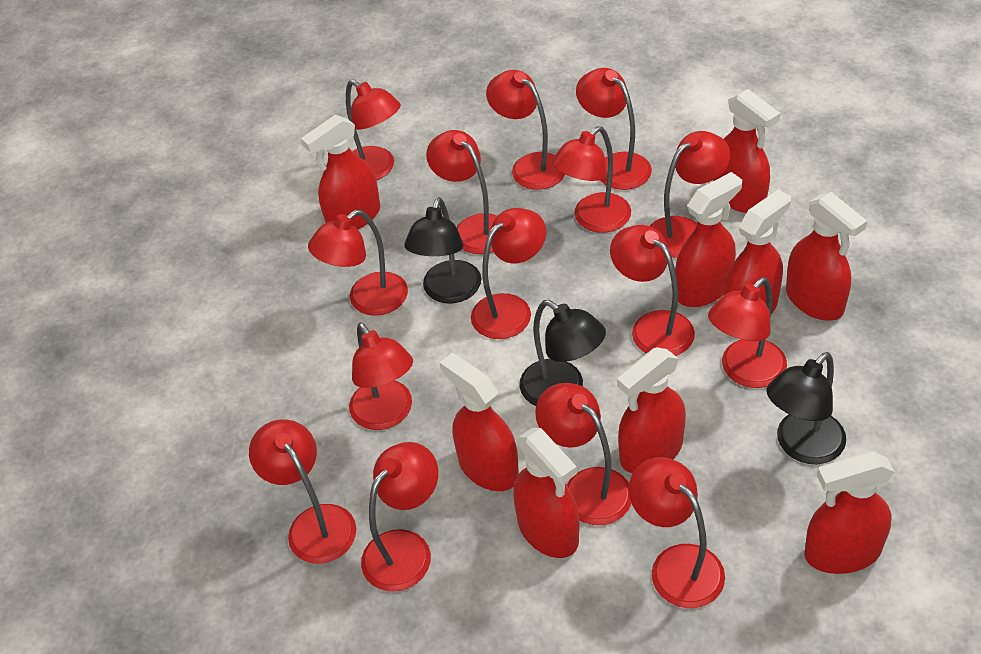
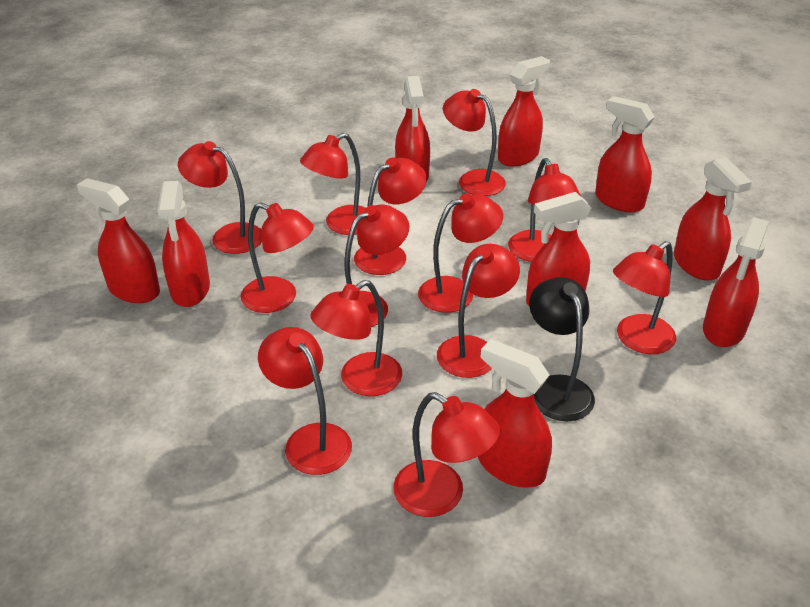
black lamp: [404,197,481,303] [519,300,606,406] [767,352,846,464] = 3 -> [529,277,595,421] = 1
red lamp: [249,419,356,564] [308,210,408,316] [346,80,401,180] [349,322,413,430] [361,442,438,592] [426,130,497,254] [471,208,546,339] [486,70,565,190] [535,383,632,525] [552,126,631,233] [576,68,652,190] [610,225,695,356] [629,457,725,608] [650,131,730,258] [708,277,787,388] = 15 -> [178,141,262,254] [241,203,314,313] [258,327,352,475] [300,133,365,235] [310,280,402,396] [344,204,409,327] [354,157,427,275] [393,392,500,517] [418,193,503,313] [437,244,520,378] [443,89,506,196] [508,158,581,262] [613,241,676,354] = 13

